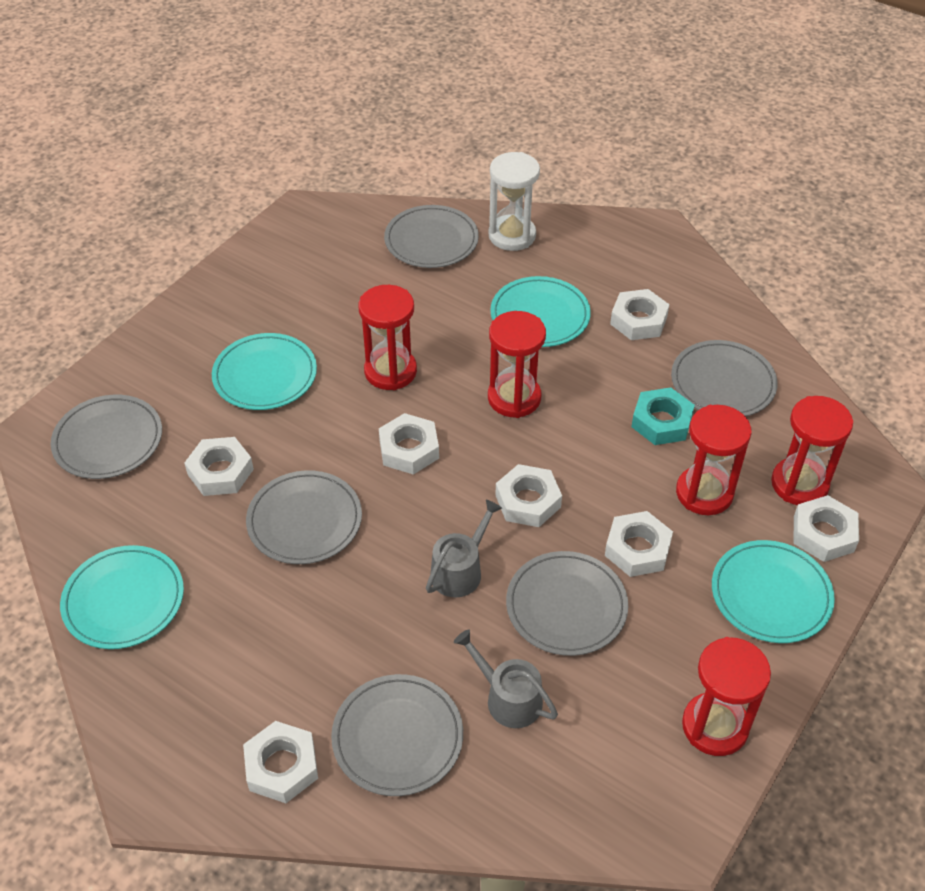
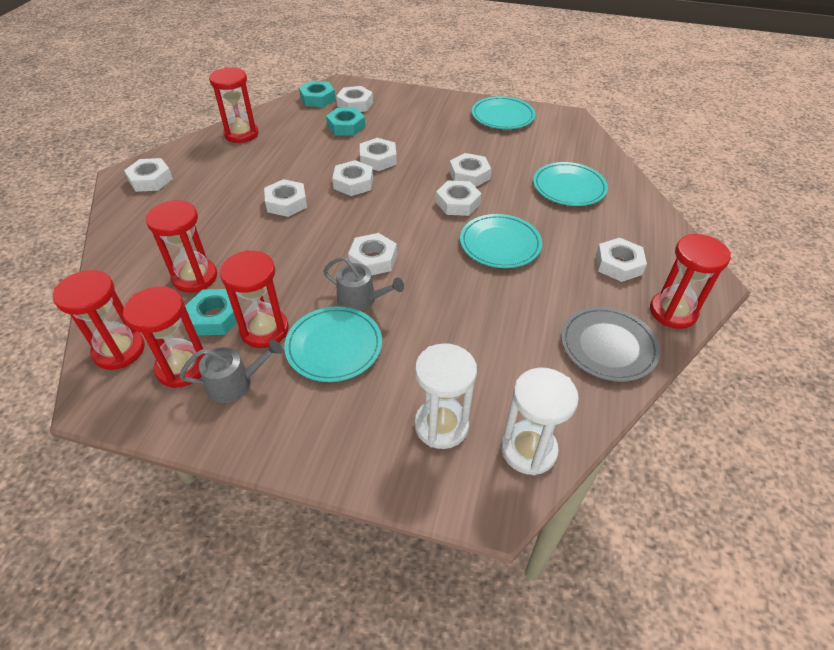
grey plate: [51,395,162,479] [246,470,362,564] [331,674,463,796] [384,205,479,268] [506,551,628,656] [671,340,778,417] = 6 -> [561,307,660,382] = 1
red hourglass: [358,285,417,390] [488,311,546,418] [676,405,752,515] [682,637,771,756] [771,396,853,505] = 5 -> [53,270,145,370] [123,286,205,388] [146,200,217,293] [209,67,258,143] [220,250,289,348] [650,234,731,329] = 6
turquoise nut: [631,387,695,445] = 1 -> [185,289,237,335] [299,81,336,107] [326,108,365,136] = 3
white hourglass: [489,152,540,251] = 1 -> [414,343,477,449] [501,367,579,475] = 2
white nut: [184,437,254,496] [243,721,318,803] [379,413,439,475] [495,464,562,527] [605,511,673,577] [610,289,670,340] [794,495,859,562] = 7 -> [124,158,173,192] [264,179,307,217] [332,160,373,196] [336,86,373,112] [348,233,397,275] [360,138,397,171] [436,180,481,216] [449,153,491,187] [596,238,647,282] = 9

